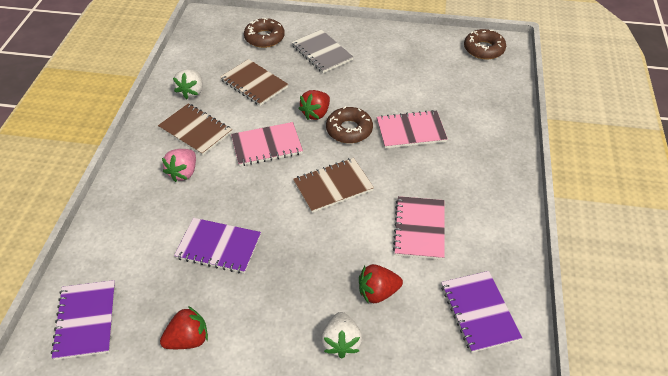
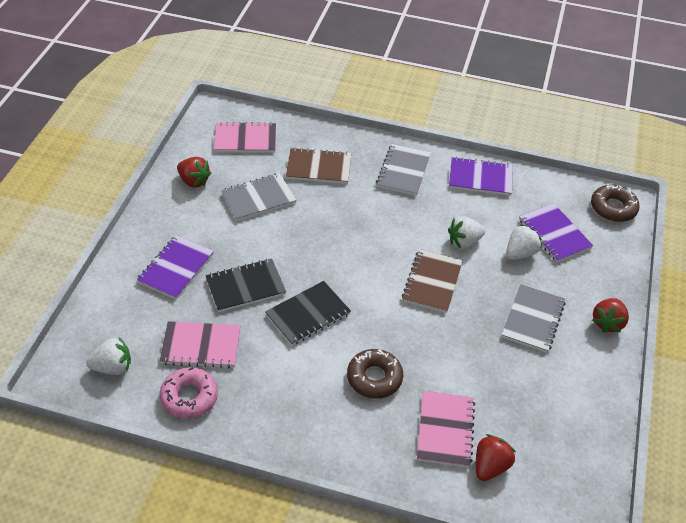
black notebook: none = 0 -> [205,259,286,312] [265,281,351,346] = 2
brown donut: [244,18,285,48] [326,106,373,143] [464,29,506,60] = 3 -> [347,349,403,399] [591,184,640,222] = 2
brown notebook: [158,103,232,156] [220,59,288,106] [293,158,374,213] = 3 -> [286,147,351,184] [402,249,463,313] = 2
grey notebook: [291,29,353,73] = 1 -> [221,173,296,221] [376,144,431,196] [502,284,566,353] = 3
pink donut: none = 0 -> [160,367,218,419] = 1
pink strawberry: [162,149,196,182] = 1 -> none = 0
white strawberry: [173,69,203,99] [321,312,362,359] = 2 -> [86,336,131,375] [448,216,485,249] [506,224,542,260] = 3

